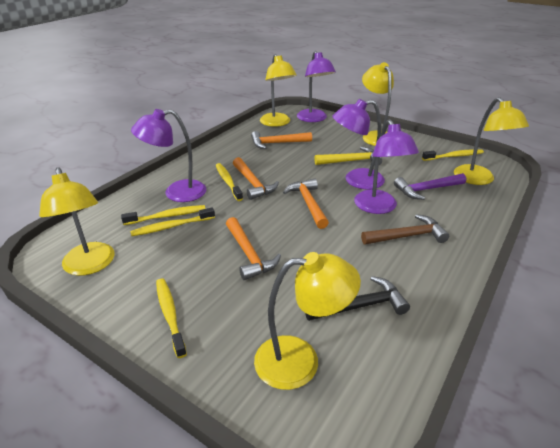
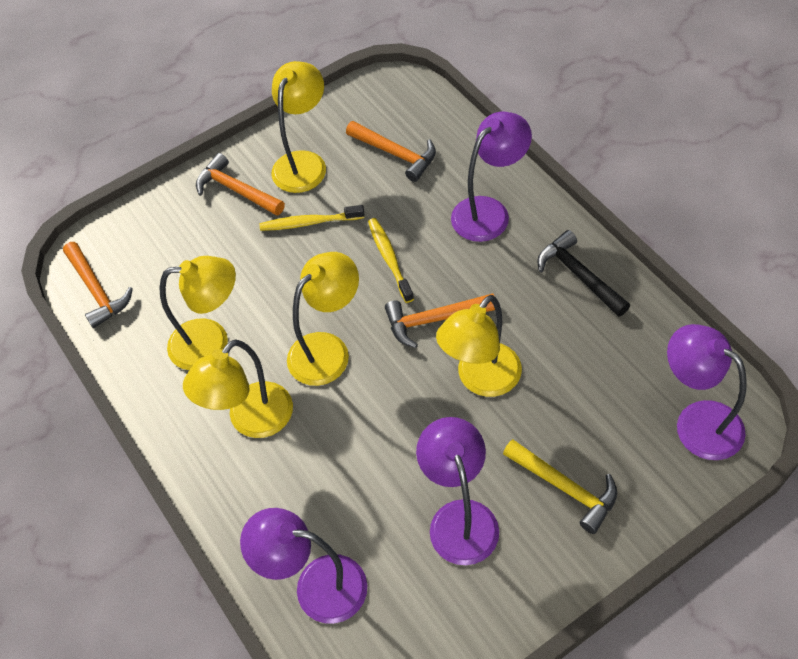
brown hammer: [361,214,449,245] = 1 -> none = 0
purple hammer: [394,173,466,200] = 1 -> none = 0
yellow toothbrush: [121,205,206,225] [130,207,215,236] [156,278,187,358] [216,163,243,201] [422,149,484,161] = 5 -> [260,205,365,231] [368,218,414,303] = 2

